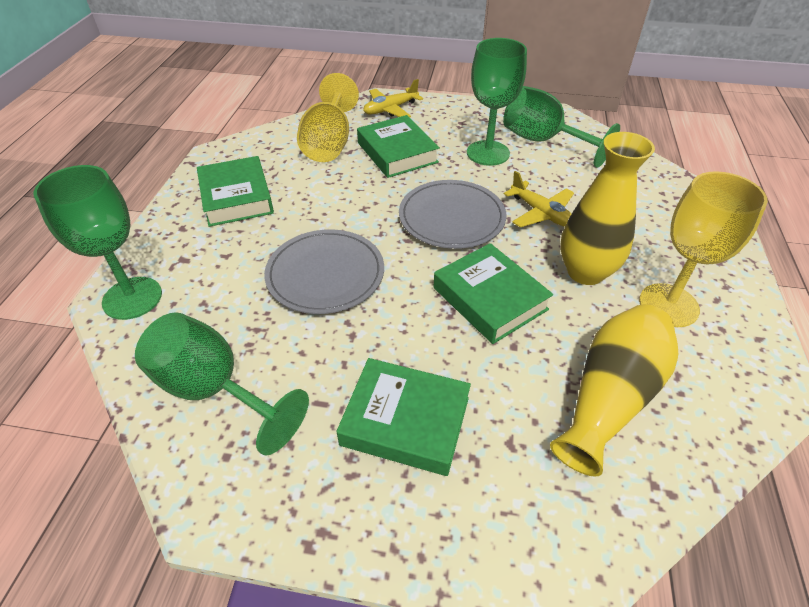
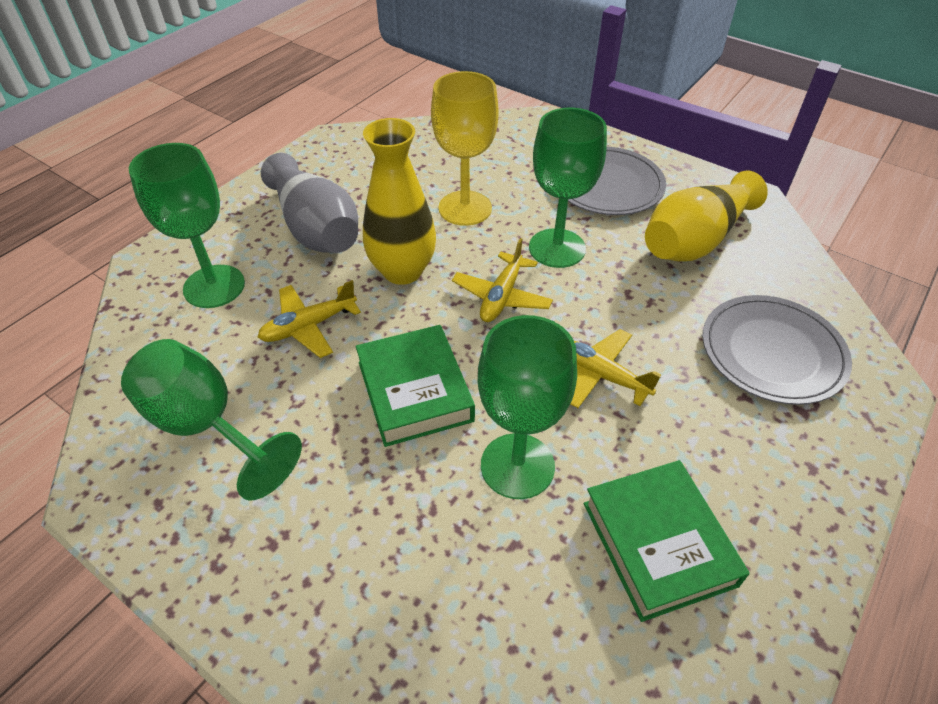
green book: [197,156,274,227] [336,358,471,476] [357,115,440,178] [433,243,553,344] = 4 -> [356,325,475,447] [583,460,750,622] = 2
grey vase: none = 0 -> [261,153,358,253] = 1
yellow goblet: [297,73,359,162] [639,171,768,327] = 2 -> [431,71,499,226] = 1
yellow plane: [363,79,423,117] [504,171,574,227] = 2 -> [257,280,361,358] [452,238,553,322] [570,329,661,408] = 3

